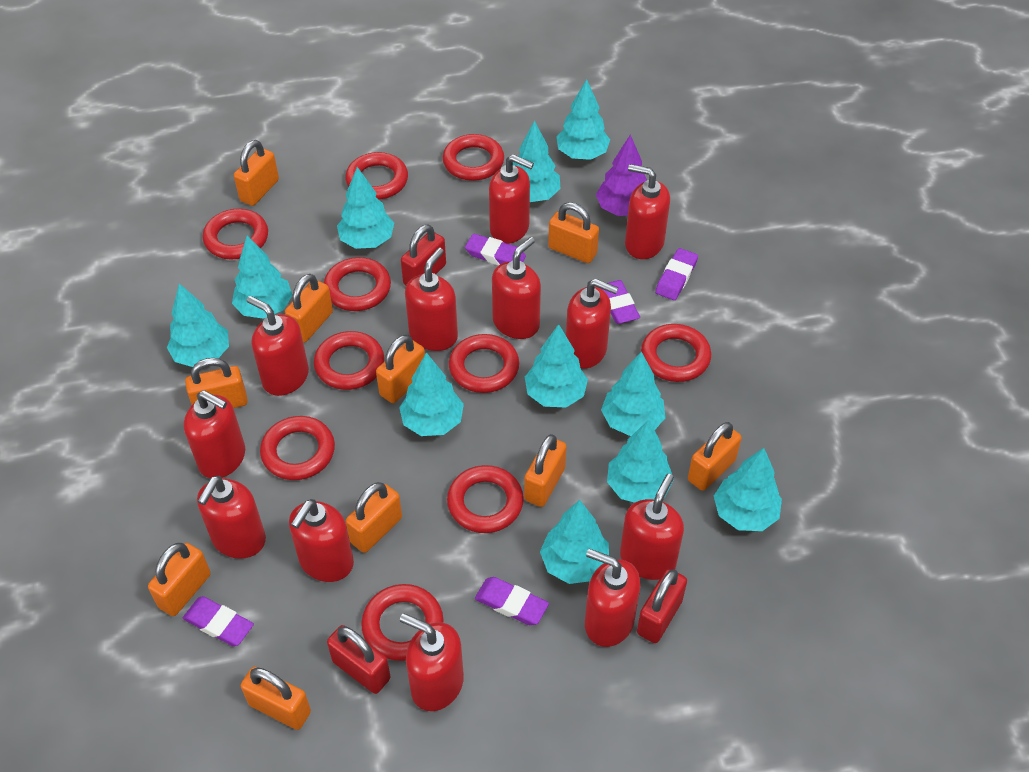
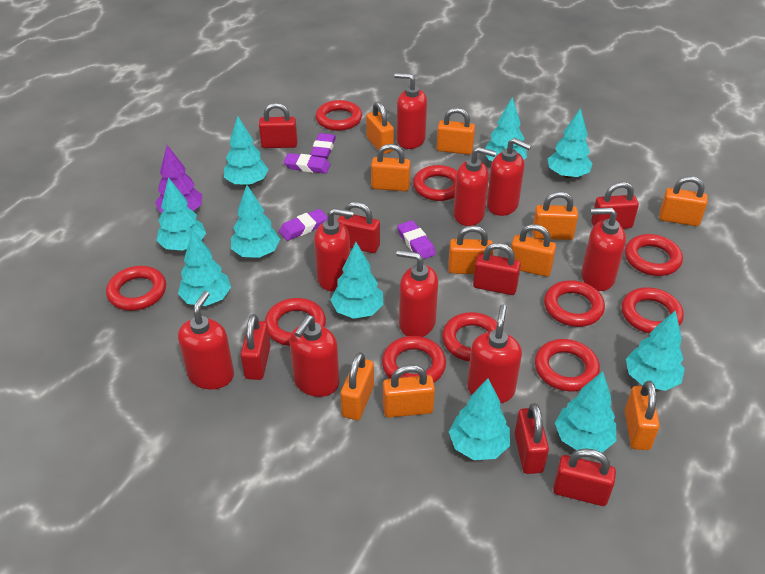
purple eraser: [183,596,254,646] [465,234,526,266] [475,577,549,625] [600,280,640,324] [655,248,698,300] = 5 -> [279,209,328,241] [284,153,330,174] [310,133,336,159] [397,220,436,259] = 4
red padlock: [327,625,391,694] [401,224,446,286] [637,569,687,643] = 3 -> [241,314,271,380] [259,103,297,148] [337,202,380,253] [473,243,521,295] [515,403,549,474] [553,448,616,506] [591,182,639,229] = 7
red soap dispenser: [184,390,245,478] [197,476,266,559] [247,296,309,396] [289,499,354,582] [400,613,464,711] [405,248,458,351] [489,154,534,244] [492,237,541,339] [566,279,618,369] [585,549,641,647] [620,474,684,580] [625,164,670,259] = 12 -> [178,291,234,389] [289,315,339,397] [314,208,354,291] [394,73,427,149] [396,250,438,337] [453,147,496,226] [467,304,522,403] [487,138,531,216] [581,208,626,291] = 9
turquoise tree: [167,283,229,367] [232,235,292,319] [337,167,394,249] [399,352,464,436] [513,120,561,202] [525,324,588,407] [540,500,609,584] [556,79,610,160] [601,352,666,436] [607,420,674,503] [714,448,782,531] = 11 -> [156,177,206,251] [178,230,231,306] [224,116,269,186] [231,185,280,258] [331,242,383,319] [449,378,510,460] [485,97,527,161] [548,108,592,178] [555,371,616,453] [626,310,685,391] = 10

